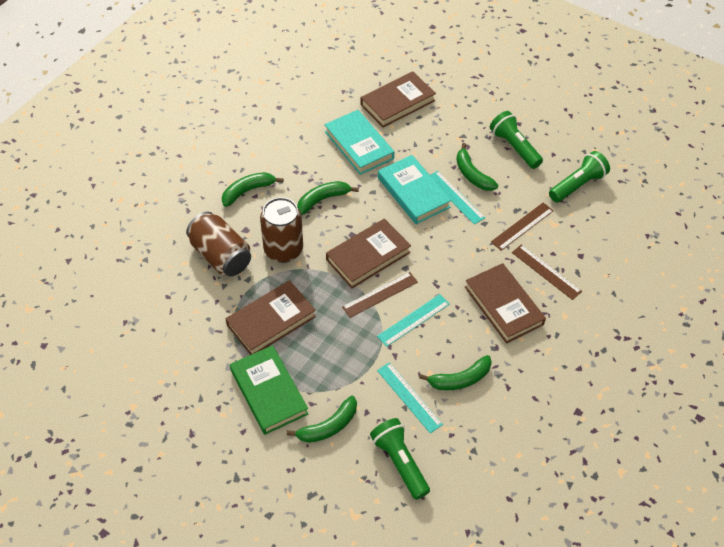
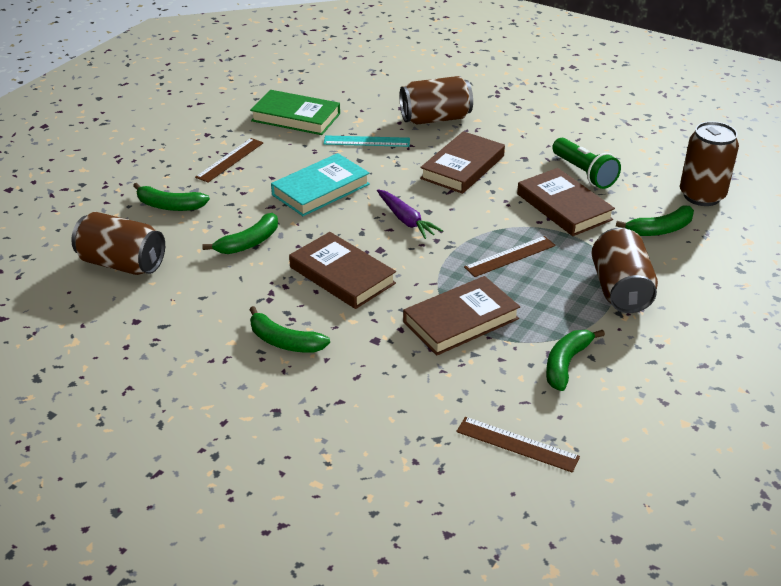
brown can: [186,212,251,276] [260,197,303,263] = 2 -> [71,212,165,275] [399,76,473,124] [592,228,658,313] [680,121,739,206] = 4
green flashlight: [370,418,430,500] [490,111,543,169] [549,151,610,202] = 3 -> [552,138,621,189] = 1
purple carrot: none = 0 -> [377,189,443,239] = 1
turquoise book: [325,110,394,175] [378,155,451,224] = 2 -> [271,153,370,216] = 1
turquoise ruler: [377,294,450,347] [377,362,443,433] [430,171,485,225] = 3 -> [324,135,410,147] = 1

